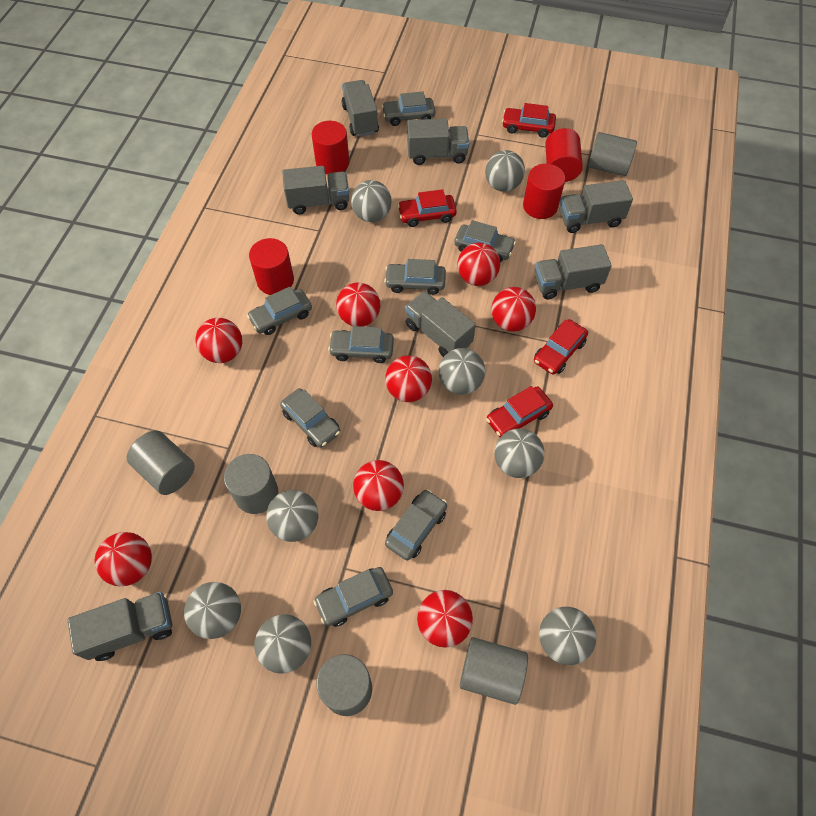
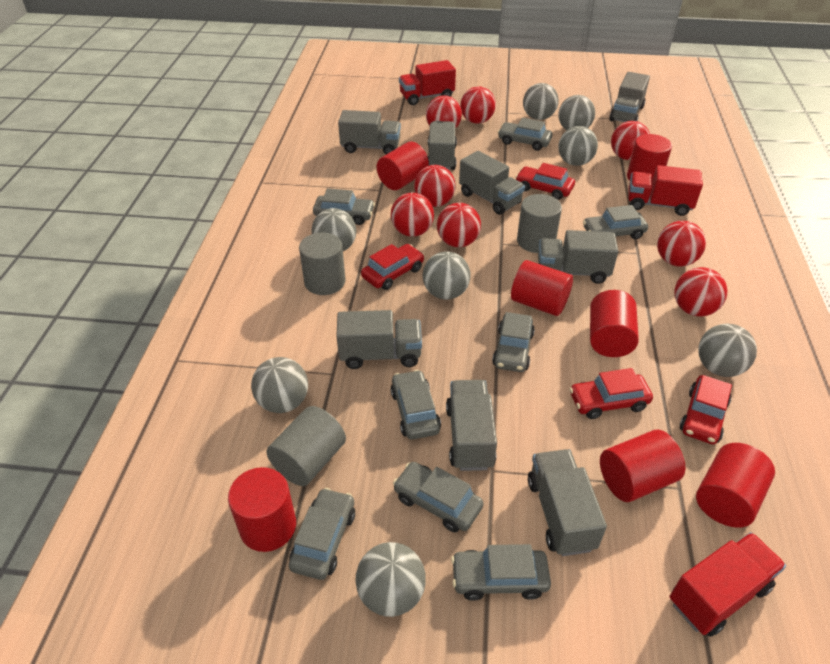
grey cylinder: [127,430,195,495] [224,454,278,514] [317,654,372,716] [460,637,528,705] [588,132,637,176] = 5 -> [266,406,346,486] [299,232,345,295] [517,194,562,253] = 3
grey truck: [68,592,172,661] [282,166,349,215] [342,80,379,137] [405,291,476,357] [407,119,469,165] [535,244,612,299] [559,180,633,233] = 7 -> [336,310,422,369] [338,110,401,154] [428,121,457,170] [446,380,497,471] [459,151,525,215] [528,449,607,556] [538,230,618,284] [609,72,650,122] = 8
red cylinder: [249,238,294,295] [311,121,349,175] [523,164,565,219] [545,128,583,182] = 4 -> [228,467,296,552] [377,142,429,190] [511,260,573,316] [590,290,639,357] [600,430,685,502] [627,134,672,181] [696,443,775,528] = 7
red truck: none = 0 -> [399,60,456,105] [628,165,703,216] [670,532,786,637] = 3

